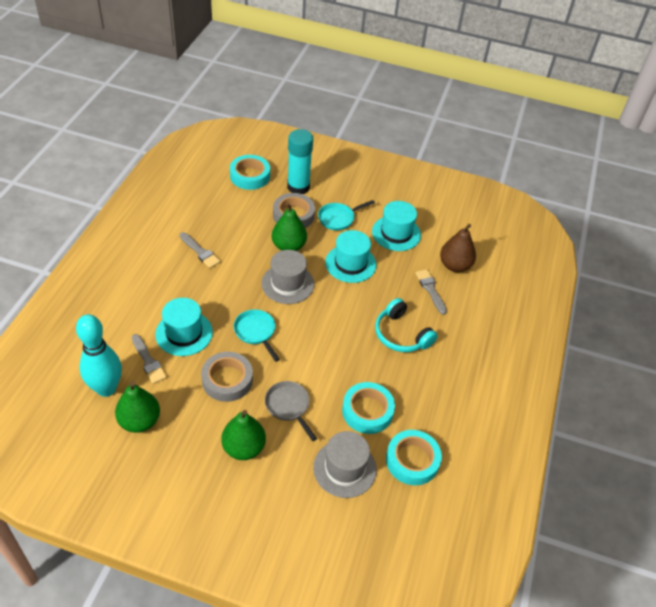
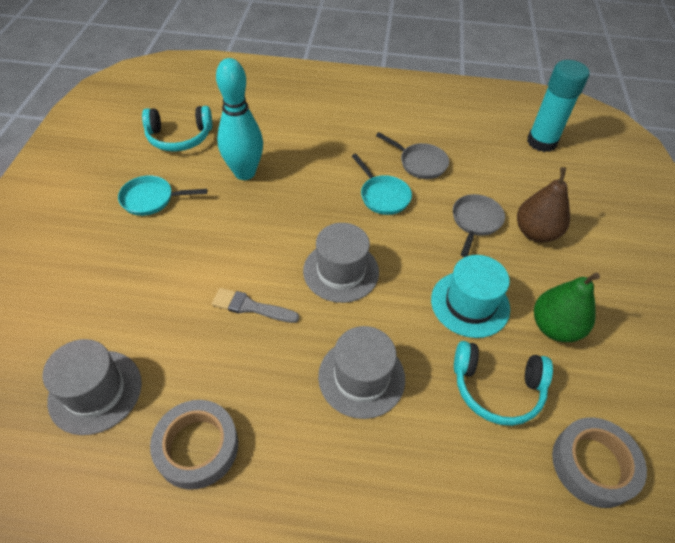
green pear: [115,382,160,433] [221,410,266,460] [272,203,307,251] = 3 -> [534,273,600,342] = 1
grey brush: [132,334,167,384] [180,232,221,268] [415,269,447,315] = 3 -> [212,288,299,323] = 1
grey hat: [261,250,314,304] [313,431,377,498] = 2 -> [42,339,142,435] [303,223,379,303] [318,326,405,419] = 3
grey pan: [265,381,317,441] = 1 -> [376,132,449,179] [453,194,505,257] = 2
turquoise hat: [155,298,213,356] [325,230,376,283] [372,201,421,251] = 3 -> [431,255,510,338] = 1
turquoise headphones: [375,298,438,352] = 1 -> [142,106,212,152] [454,341,553,426] = 2
turquoise tape: [230,155,270,190] [342,382,395,434] [386,430,442,485] = 3 -> none = 0

